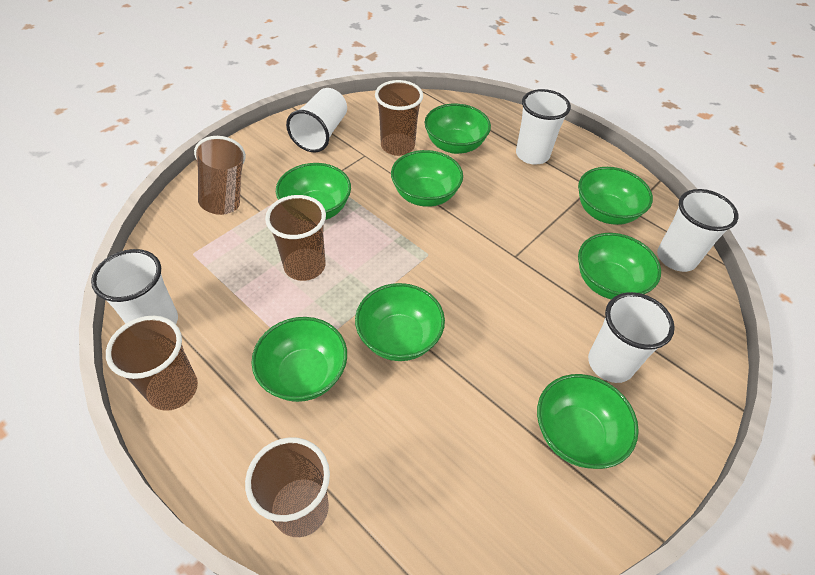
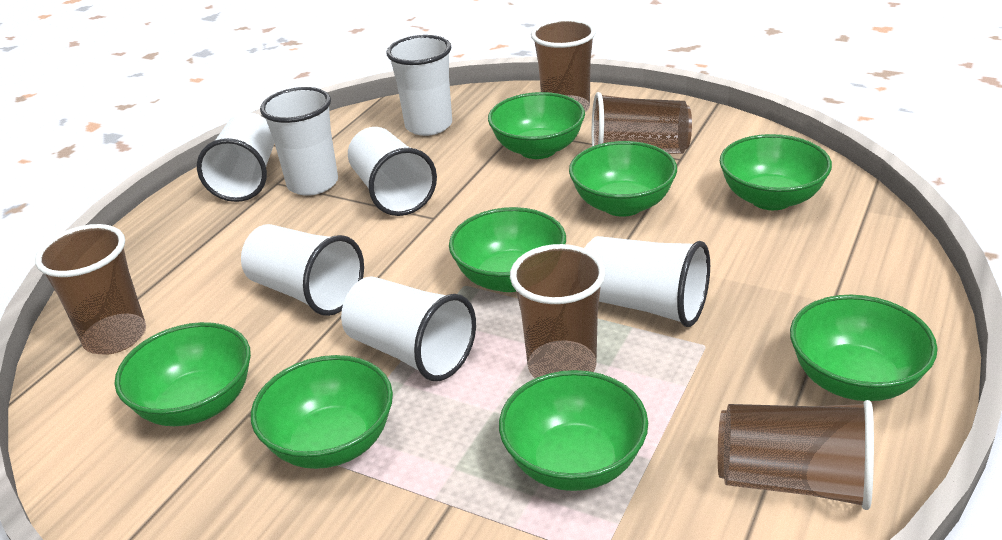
white cup: [91,249,178,324] [286,88,347,152] [516,89,571,165] [588,292,675,383] [657,189,738,272] = 5 -> [197,112,274,202] [241,224,364,316] [260,87,338,196] [341,276,476,381] [348,127,437,216] [386,35,452,136] [584,236,710,327] = 7

